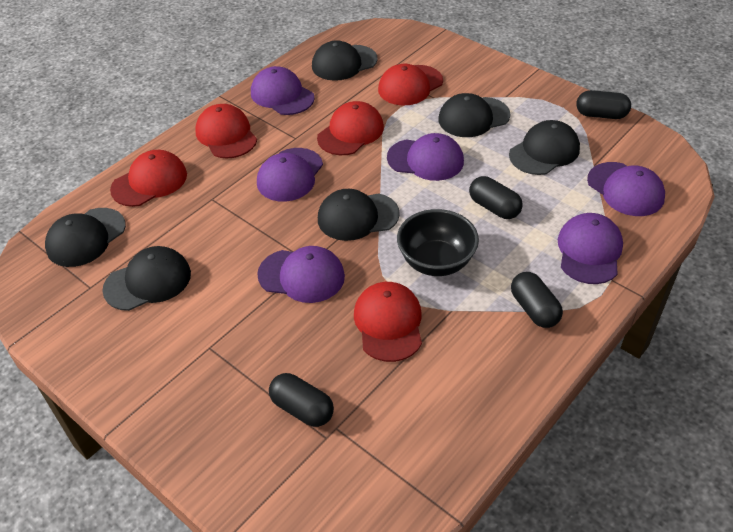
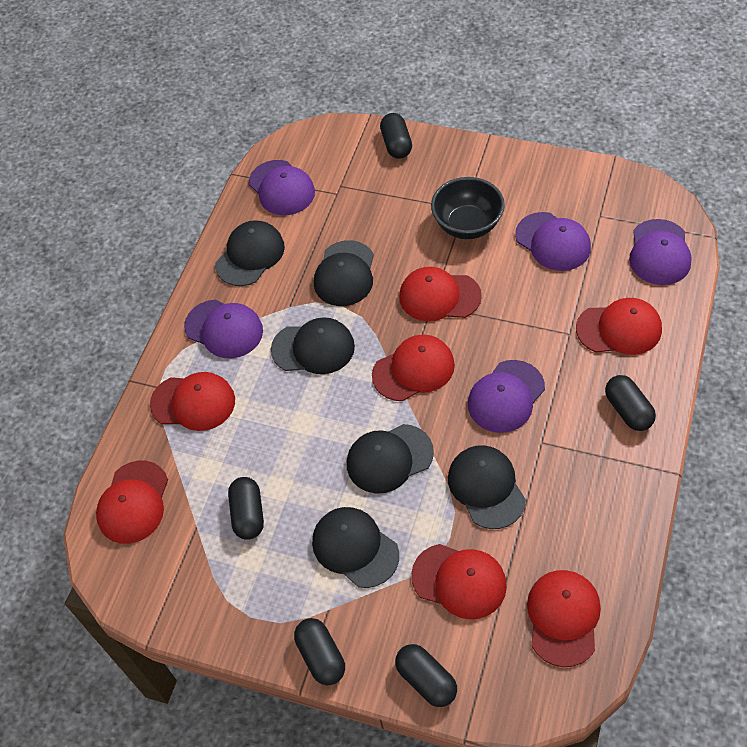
black capsule: [269,373,334,427] [469,176,523,219] [511,272,563,328] [576,90,631,119] = 4 -> [228,477,264,540] [294,618,345,685] [380,113,412,159] [395,644,457,707] [605,375,656,431] = 5
purple cap: [251,66,315,115] [257,148,323,202] [257,246,345,303] [387,133,464,181] [558,213,623,284] [587,162,665,216] = 6 -> [184,300,263,359] [249,160,315,215] [468,360,545,433] [515,212,591,271] [629,219,692,285] = 5
red cap: [110,150,187,207] [196,104,257,158] [317,101,384,155] [354,282,422,362] [378,64,443,106] = 5 -> [96,461,168,544] [150,372,235,431] [372,335,455,401] [399,267,482,321] [411,544,507,619] [527,570,601,667] [576,298,662,355] = 7

